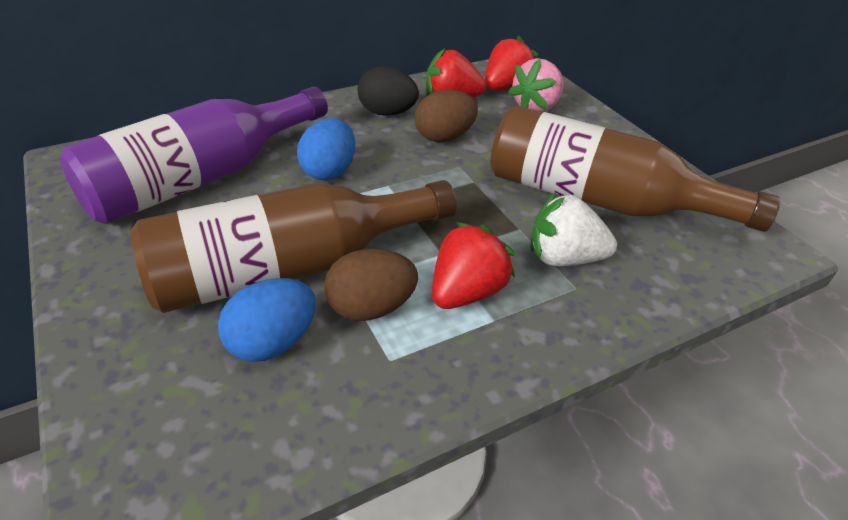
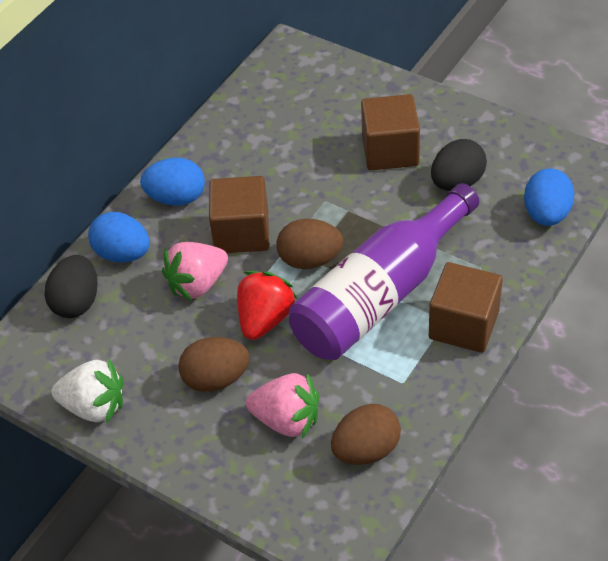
black egg: [358,66,419,116] = 1 -> [45,255,98,318] [431,139,487,191] = 2
blue egg: [218,278,316,362] [297,118,355,181] = 2 -> [88,212,150,263] [140,158,205,206] [524,168,574,226] = 3
brown bottle: [131,180,456,313] [490,106,780,232] = 2 -> none = 0
brown cube: none = 0 -> [209,176,269,253] [361,94,420,170] [429,262,503,353] = 3
brown egg: [324,249,418,321] [415,90,478,142] = 2 -> [178,337,250,392] [277,219,343,269] [331,404,401,465] = 3
pink strawberry: [508,58,564,112] = 1 -> [162,242,228,301] [246,372,319,439] = 2
red strawberry: [426,49,486,98] [432,222,515,309] [485,35,538,91] = 3 -> [237,271,297,340] = 1

